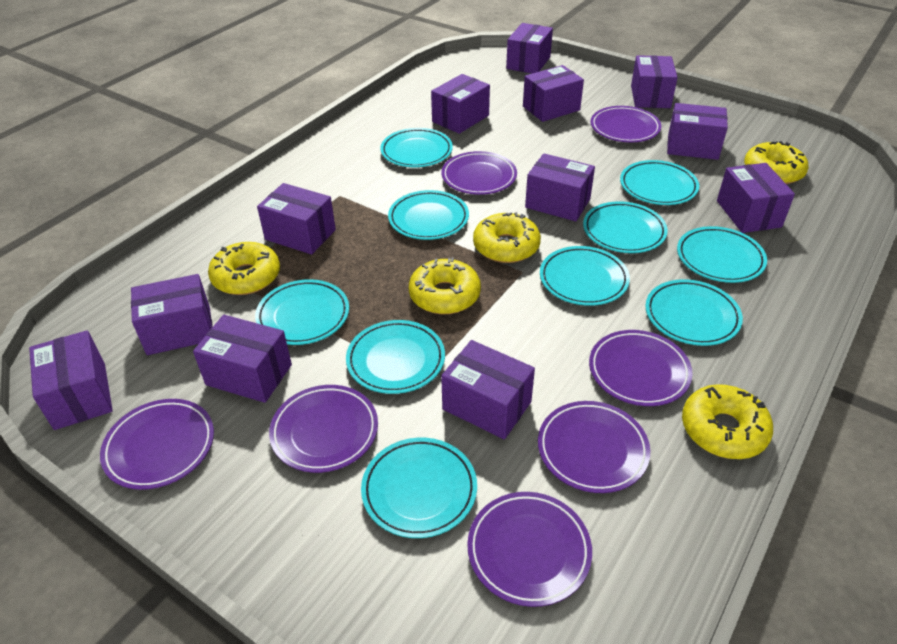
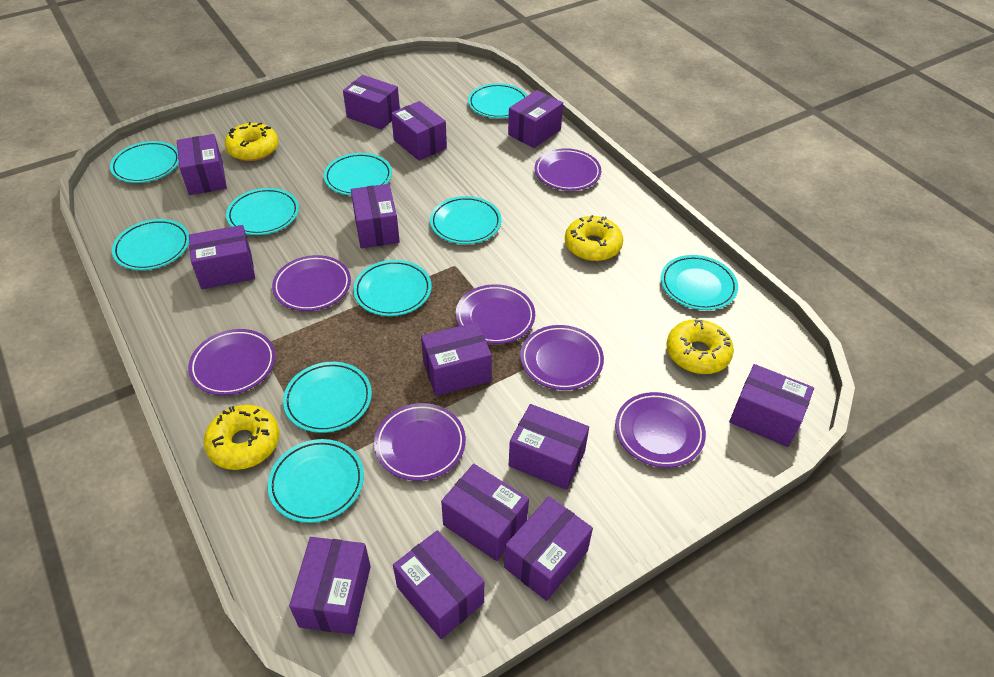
purple box: [29,330,113,430] [131,274,213,355] [193,315,292,403] [257,183,336,254] [431,74,490,134] [441,340,535,439] [506,23,553,74] [523,65,584,122] [525,153,595,221] [631,55,678,108] [667,103,728,160] [717,163,795,233] = 12 -> [177,134,227,195] [189,225,255,289] [289,537,371,634] [343,75,400,130] [351,184,400,248] [391,101,447,161] [393,530,484,639] [421,322,492,396] [441,464,529,561] [504,496,593,601] [508,90,563,148] [509,404,589,490] [729,364,814,447] = 13
yellow donut: [208,242,280,295] [409,257,481,314] [473,212,541,263] [682,384,773,459] [744,141,809,184] = 5 -> [204,405,279,470] [225,122,278,161] [565,215,623,261] [666,319,734,374] = 4

